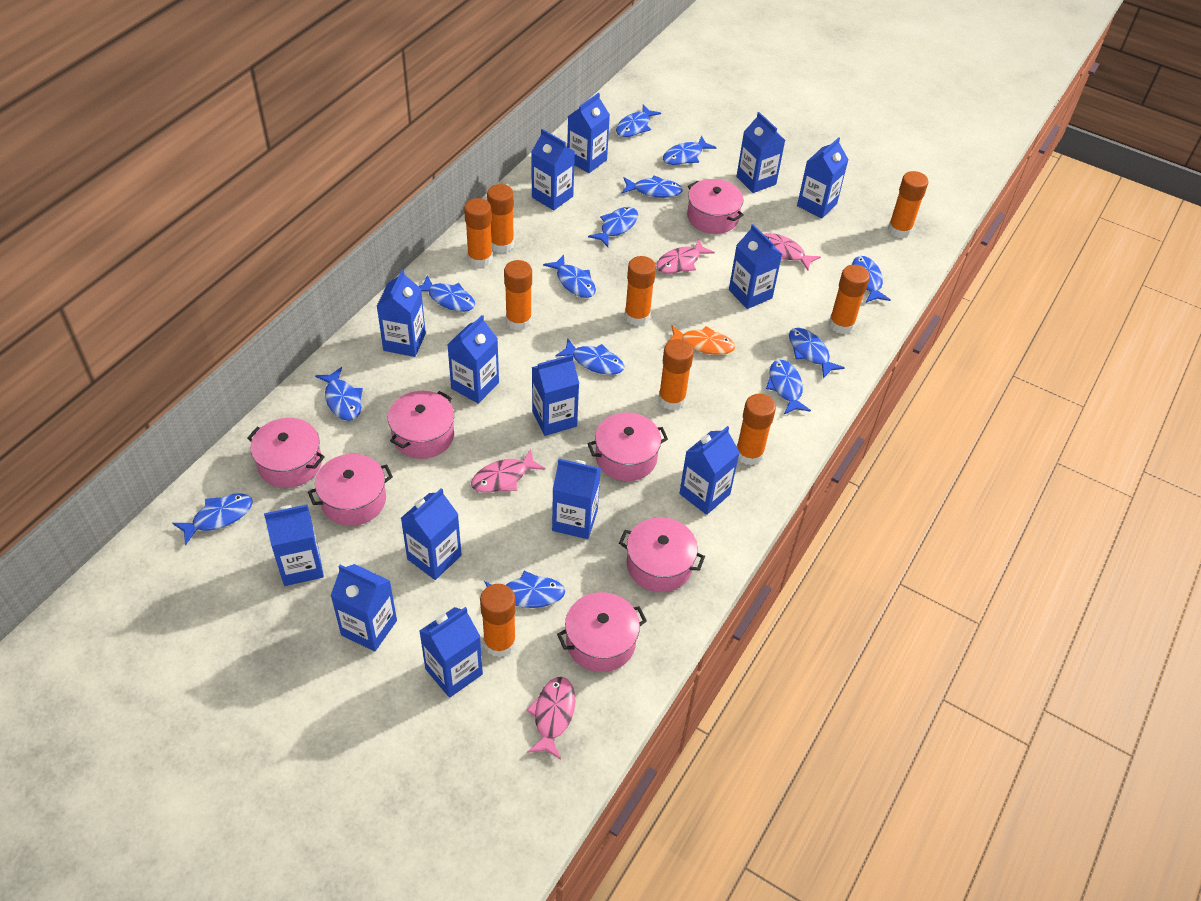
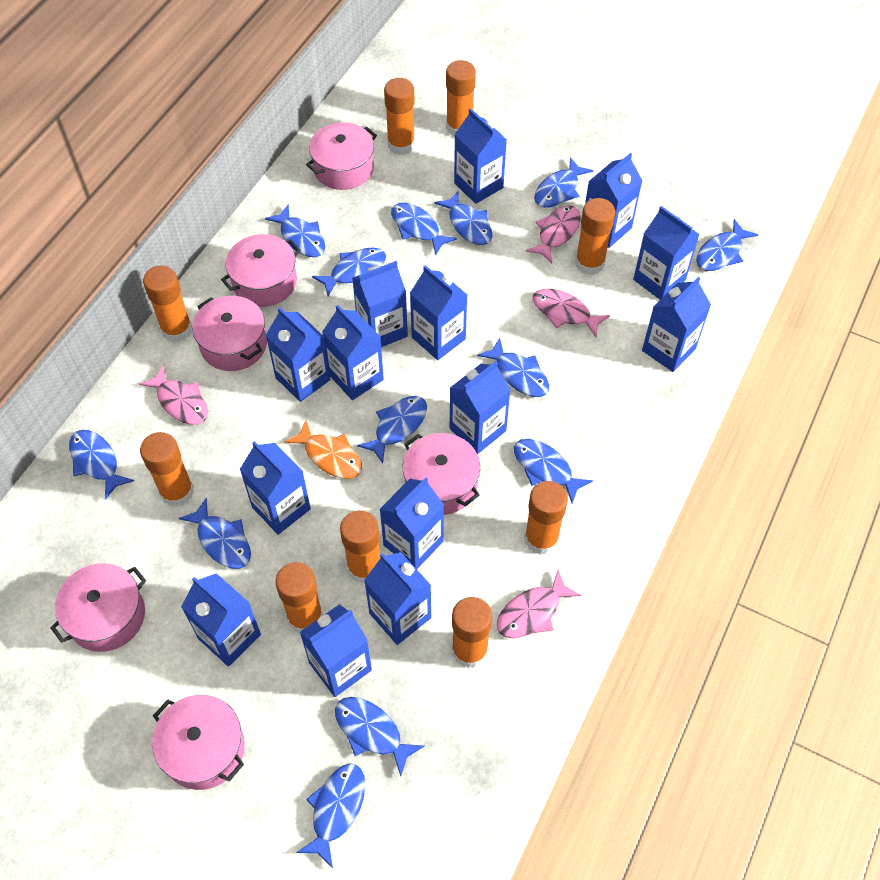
pink pot: [247,418,325,488] [308,454,393,526] [388,391,454,459] [557,592,647,672] [587,412,668,481] [619,517,705,592] [687,179,744,234] = 7 -> [50,563,146,652] [152,695,245,790] [192,296,267,371] [221,234,301,307] [306,122,377,190] [403,433,480,515] = 6

